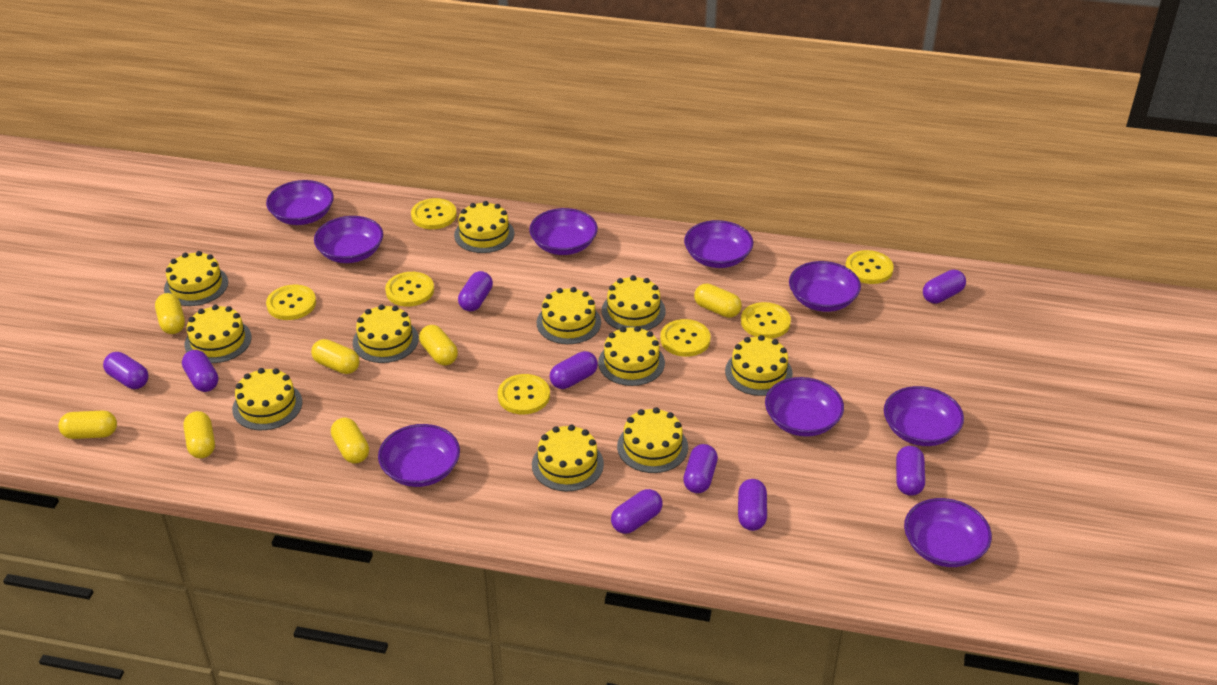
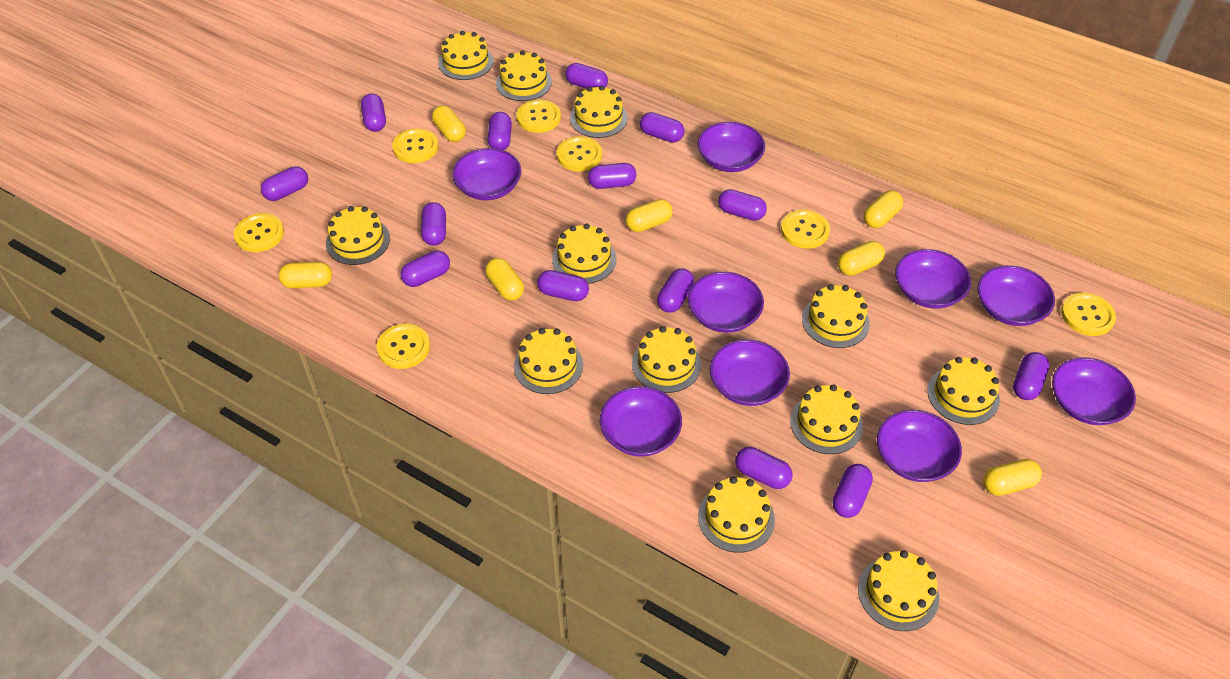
purple capsule: [103,352,149,389] [182,350,218,392] [458,271,493,311] [550,351,598,389] [611,489,663,534] [683,444,718,493] [738,479,767,531] [896,446,925,496] [923,270,966,304] = 9 -> [261,166,308,201] [361,93,386,132] [401,251,450,287] [421,202,446,246] [488,112,512,150] [537,270,589,301] [565,63,608,89] [588,163,636,189] [640,112,684,143] [657,268,694,313] [718,189,767,221] [735,447,792,489] [833,464,873,518] [1013,352,1049,400] = 14
yellow cake: [164,251,228,306] [184,305,252,363] [232,368,302,430] [353,304,419,363] [454,201,515,253] [532,425,604,491] [537,287,601,344] [598,326,665,386] [602,275,666,330] [617,407,688,473] [725,335,793,396] = 11 -> [326,206,390,265] [438,31,494,80] [496,50,552,101] [514,328,583,394] [552,224,616,284] [570,85,628,138] [632,326,701,393] [698,476,775,553] [790,384,863,454] [802,284,870,348] [858,550,939,631] [927,357,1000,425] = 12

